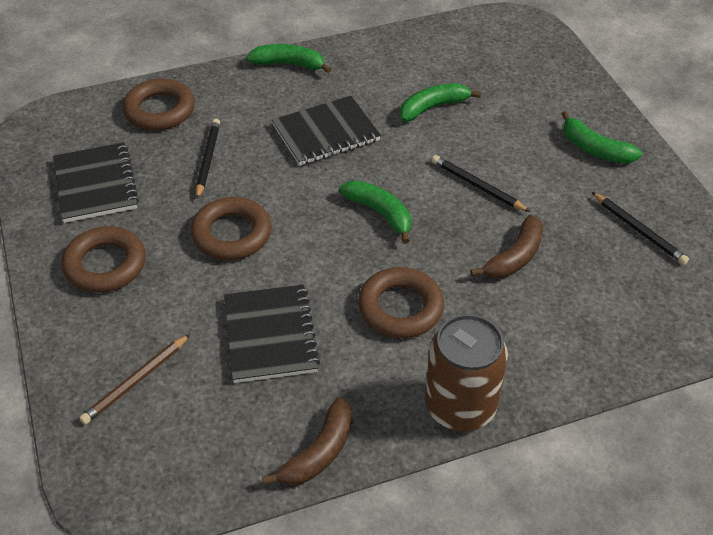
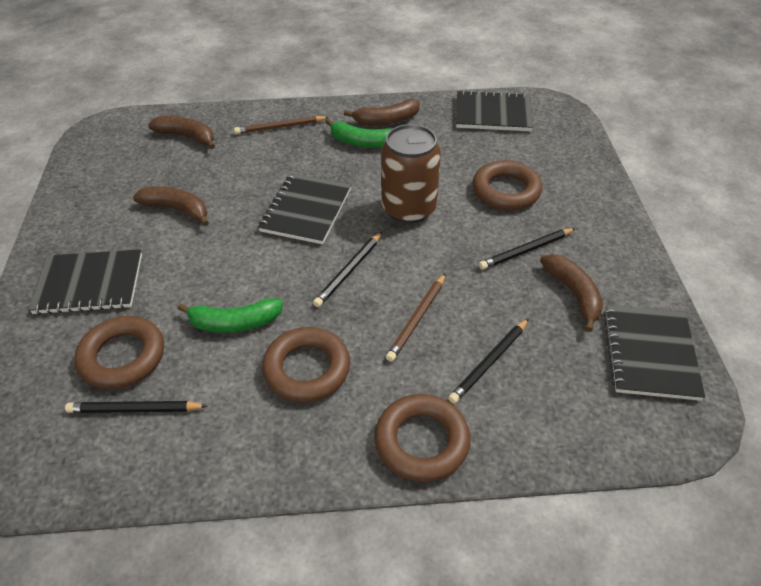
black notebook: [53,142,139,223] [224,284,320,383] [272,96,381,166] = 3 -> [29,249,142,315] [258,173,351,244] [456,90,533,131] [604,305,705,401] = 4
black pencil: [196,119,220,199] [432,155,530,212] [592,192,689,265] = 3 -> [65,401,207,413] [313,232,382,307] [448,318,529,404] [479,228,576,270] = 4
brown banana: [262,397,352,486] [470,215,543,278] = 2 -> [133,186,209,226] [148,116,215,149] [344,99,420,126] [540,254,603,332] = 4
brown pencil: [79,334,190,425] = 1 -> [234,116,329,134] [386,273,446,362] = 2
green banana: [246,44,331,73] [339,180,411,244] [399,83,481,122] [562,111,642,164] = 4 -> [178,298,283,333] [326,119,392,148] = 2

